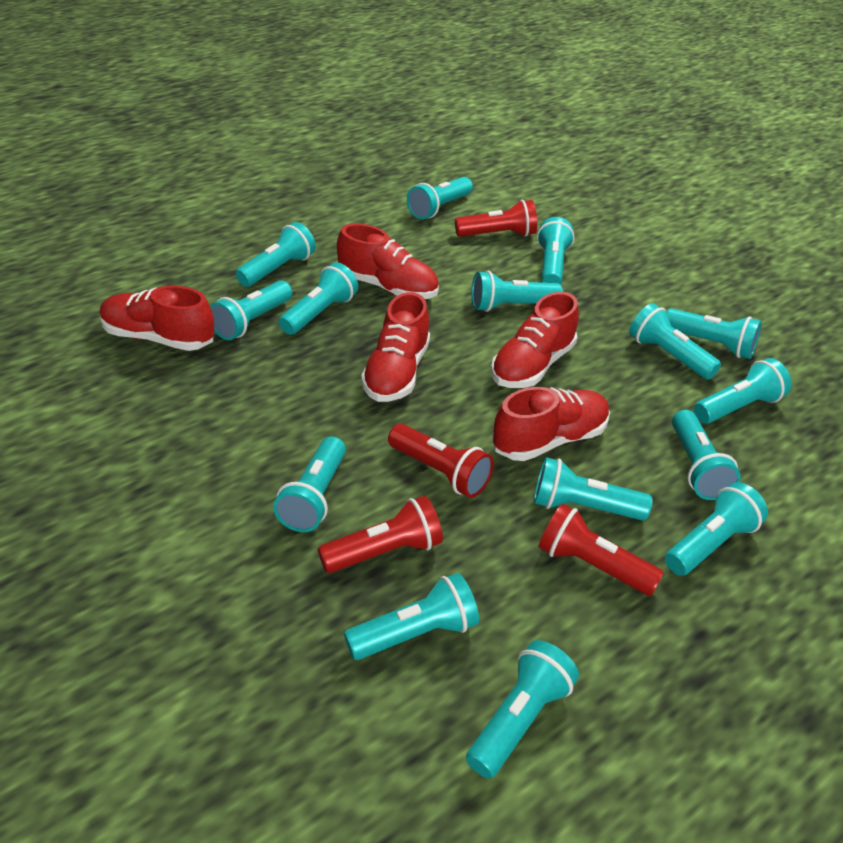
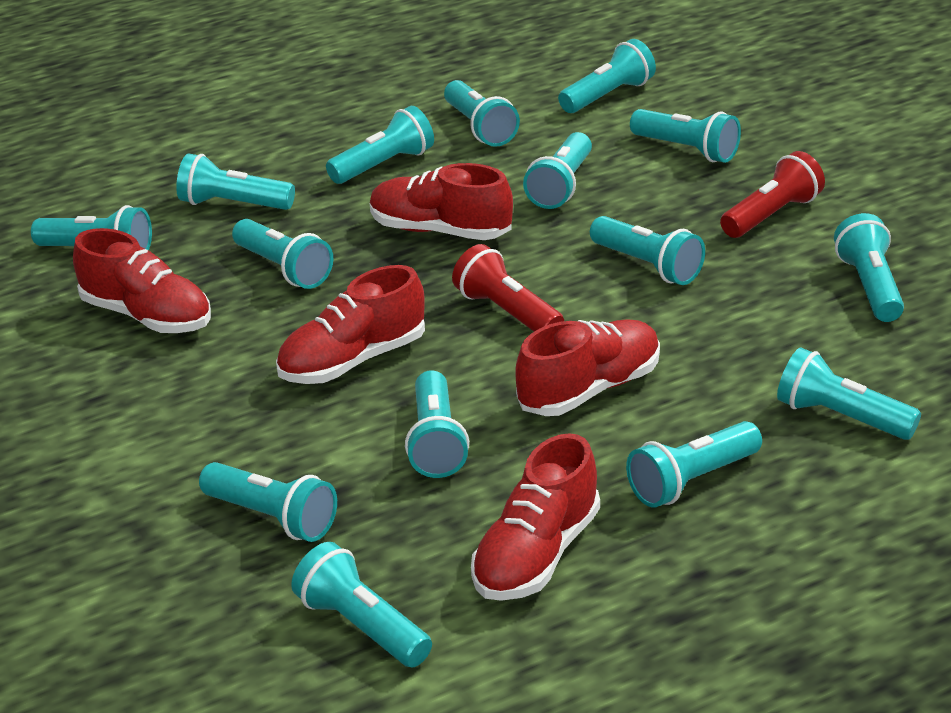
red flashlight: [318,496,443,573] [388,424,494,498] [455,200,537,237] [538,504,664,596] = 4 -> [452,244,564,332] [720,151,825,238] = 2

